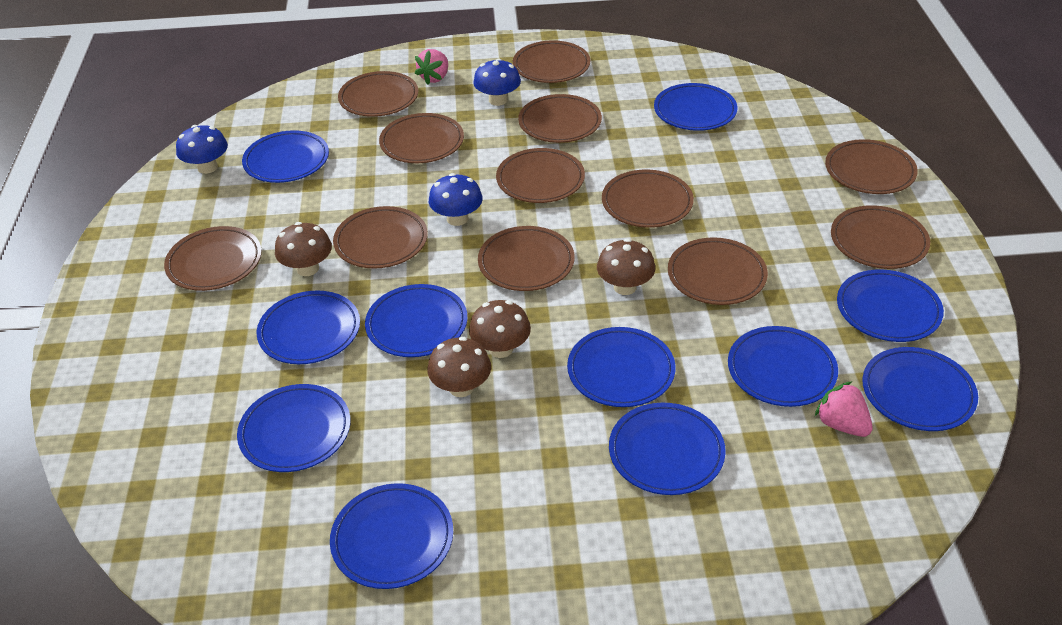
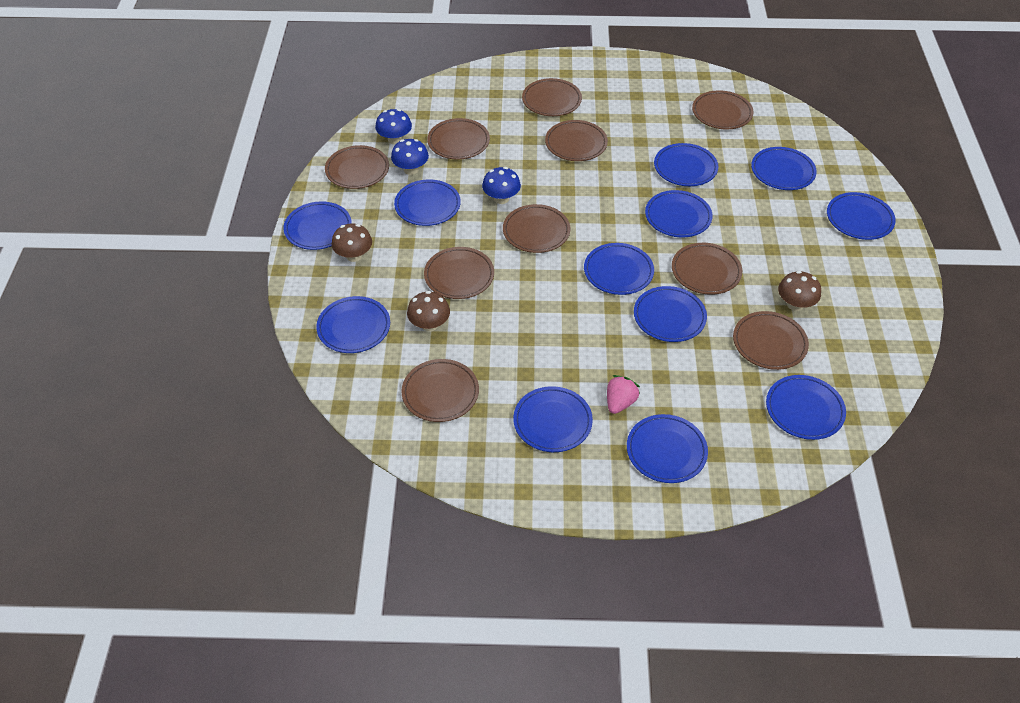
blue plate: [237,384,351,472] [242,130,329,183] [257,291,360,364] [330,483,453,589] [365,284,468,357] [567,327,675,407] [609,403,726,495] [654,83,738,131] [728,326,838,407] [837,269,944,342] [862,347,978,431] = 11 -> [283,201,352,250] [316,296,390,353] [394,179,461,226] [513,386,593,452] [584,243,654,295] [627,414,708,483] [634,286,707,342] [645,190,712,237] [654,143,718,186] [751,147,817,190] [766,375,846,440] [827,192,896,240] = 12
brown mushroom: [275,222,332,276] [427,337,491,397] [469,300,531,358] [597,239,655,295] = 4 -> [332,224,372,262] [407,291,450,332] [778,271,821,311] = 3
brown plate: [164,226,262,291] [333,206,428,269] [338,71,418,117] [379,113,464,163] [478,226,575,291] [496,148,585,203] [513,40,590,83] [518,94,602,143] [602,170,694,228] [668,237,768,305] [825,139,918,194] [831,205,930,269] = 12 -> [325,145,389,189] [401,359,479,422] [424,247,494,299] [427,118,490,159] [503,204,570,253] [522,78,582,116] [545,120,608,161] [672,243,742,295] [692,90,754,129] [733,311,809,370] = 10
pink strawberry: [415,49,448,85] [815,381,873,437] = 2 -> [607,375,640,414] = 1

